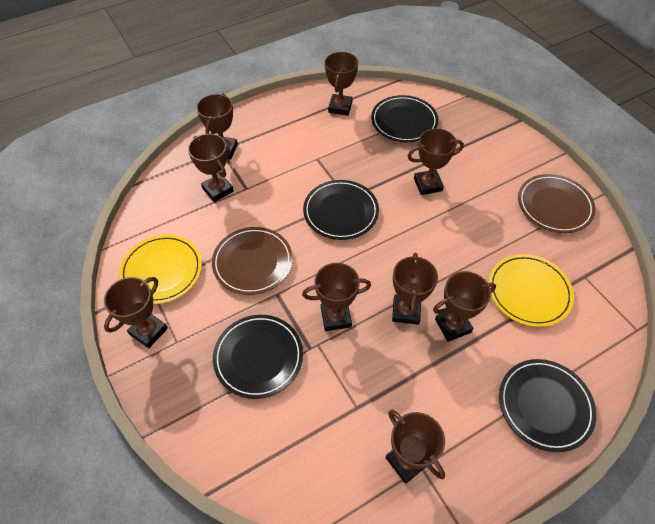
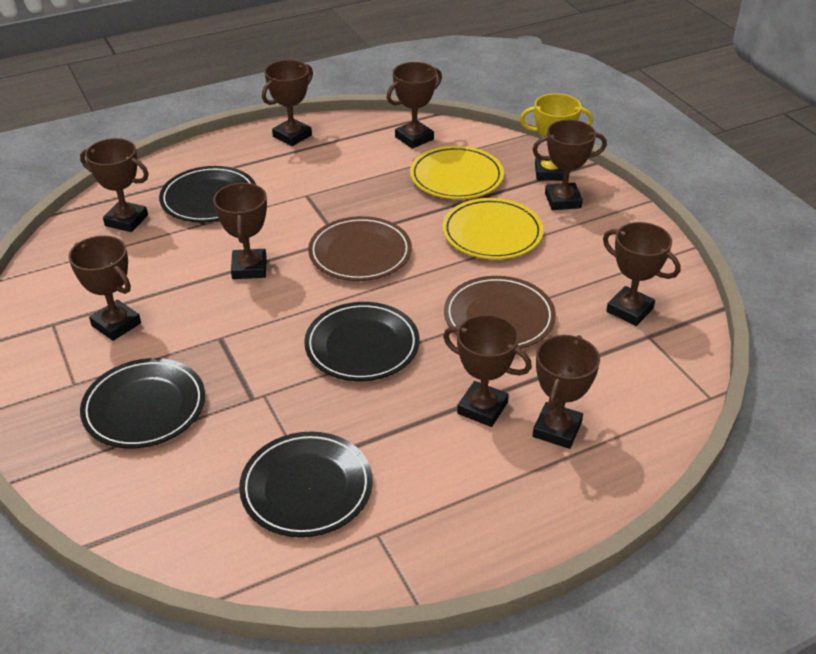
yellow trophy: none = 0 -> [520,93,593,181] = 1

